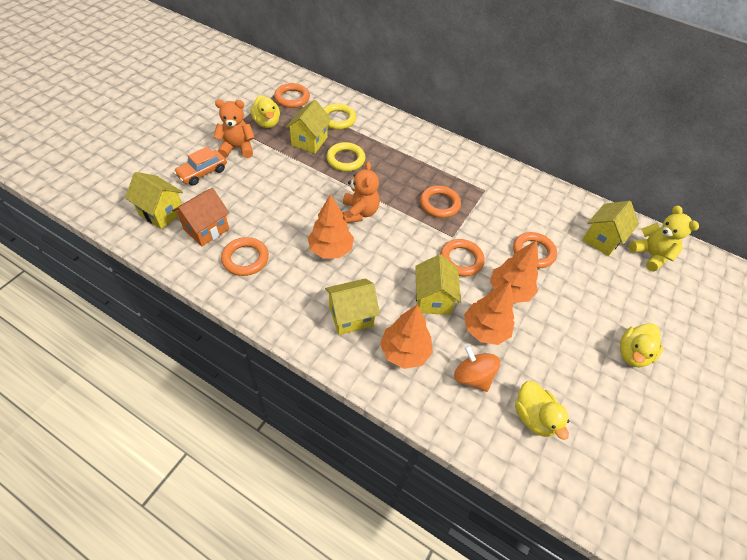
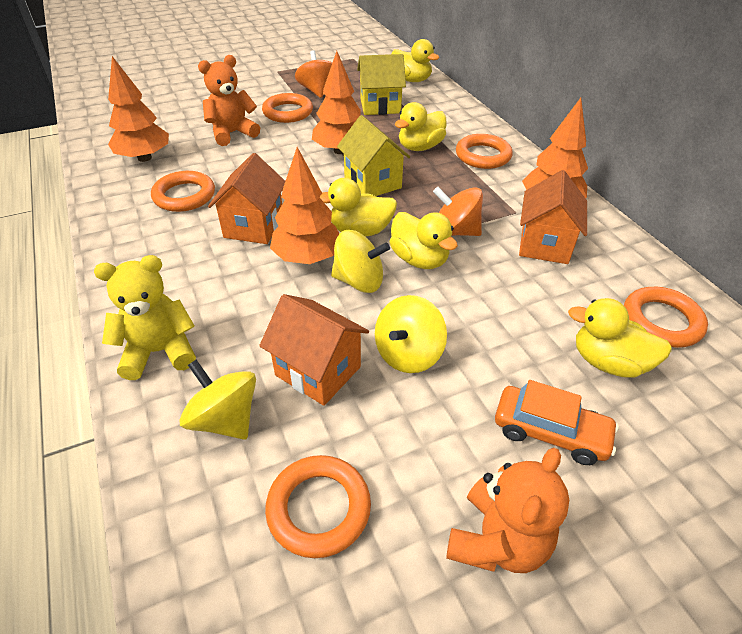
orange house: [172,188,229,247] = 1 -> [208,153,285,244] [259,294,369,406] [519,170,587,264] = 3
orange spinning top: [454,345,500,392] = 1 -> [295,50,332,98] [433,187,483,236] = 2
yellow duck: [250,95,280,128] [515,381,569,440] [620,323,663,367] = 3 -> [320,178,397,236] [389,212,458,269] [392,39,439,82] [395,102,447,151] [568,298,672,378] = 5
yellow house: [125,172,183,229] [285,100,331,154] [325,278,380,335] [415,254,461,315] [582,201,639,256] = 5 -> [337,115,410,196] [357,54,406,115] = 2
yellow ring: [323,103,356,130] [326,142,365,171] = 2 -> none = 0
yellow spinning top: none = 0 -> [179,359,256,440] [331,230,390,293] [375,295,447,373] = 3

